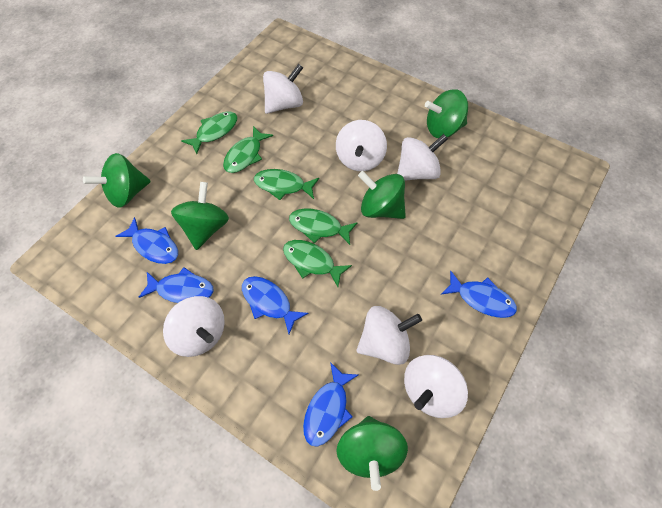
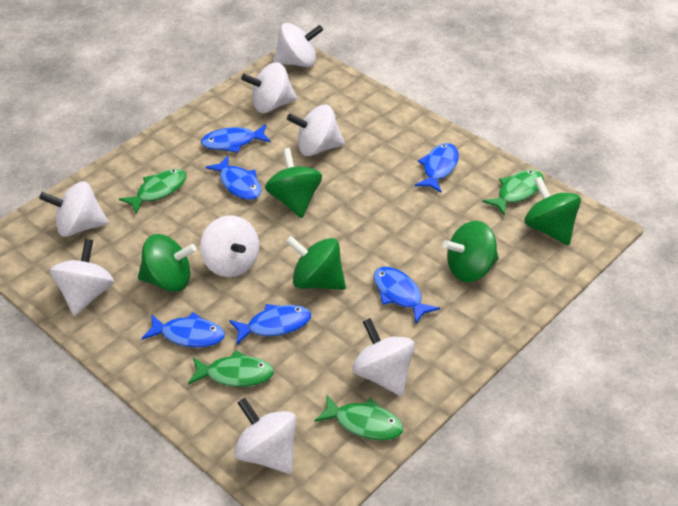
blue fish: [116,217,178,264] [138,267,214,303] [242,276,309,334] [303,362,358,447] [441,270,517,318] = 5 -> [142,312,225,348] [201,124,271,153] [205,156,262,200] [229,304,311,345] [373,267,440,323] [415,143,459,193] = 6
green fish: [181,112,237,154] [223,126,273,173] [254,169,319,200] [283,240,352,287] [289,208,358,245] = 5 -> [119,169,187,213] [188,350,274,387] [314,395,403,440] [482,170,544,216] = 4
white spinning top: [163,296,225,357] [263,64,303,114] [336,120,387,171] [356,306,422,365] [397,134,448,181] [404,355,468,418] = 6 -> [39,181,109,237] [50,239,114,316] [200,215,259,277] [234,398,296,474] [241,62,297,113] [273,23,323,67] [287,105,345,156] [352,318,415,396] = 8

